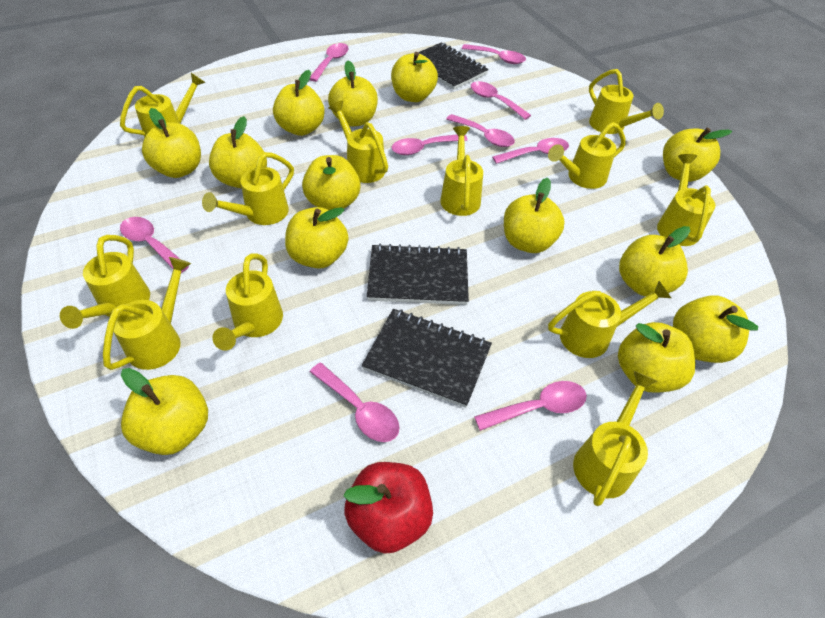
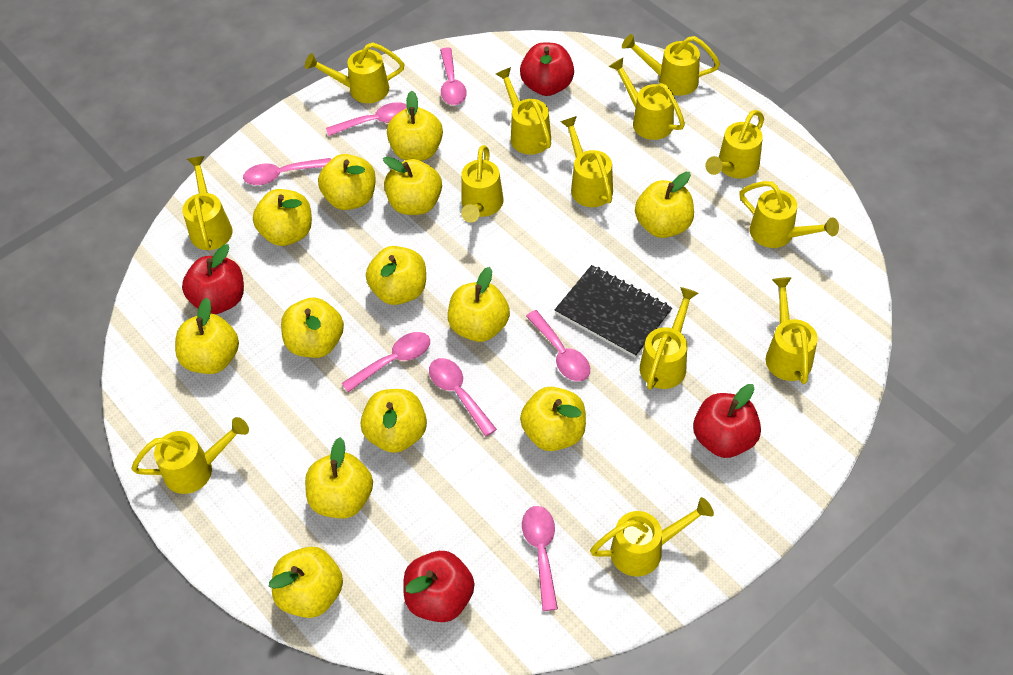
black notebook: [362,309,492,408] [367,244,469,305] [419,42,489,90] = 3 -> [555,265,672,358] = 1
pink spoon: [120,217,189,273] [309,43,349,82] [310,363,400,442] [391,135,468,155] [446,114,515,147] [462,44,526,64] [471,81,531,120] [474,381,587,431] [492,138,569,164] = 9 -> [243,158,331,185] [326,102,407,136] [342,332,430,393] [429,358,497,437] [440,47,467,105] [522,506,558,611] [526,310,590,381] = 7
red apple: [344,462,433,554] = 1 -> [182,244,244,314] [403,551,474,622] [520,42,574,96] [693,384,761,458] = 4
yellow watering can: [60,235,150,329] [103,257,191,370] [120,73,206,138] [202,152,294,225] [212,254,283,351] [328,101,388,183] [440,126,483,216] [548,122,626,189] [548,281,671,358] [573,371,657,506] [589,69,664,134] [657,154,715,246] = 12 -> [131,417,249,494] [182,156,232,250] [305,42,404,103] [461,145,504,223] [496,67,551,154] [561,116,613,207] [590,497,714,576] [609,58,685,140] [622,34,720,96] [640,287,699,390] [705,110,764,179] [739,181,839,248] [765,277,818,384] = 13

